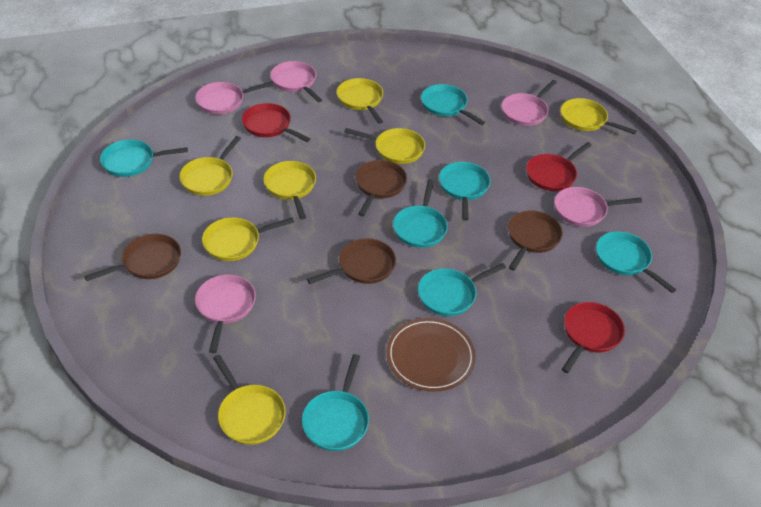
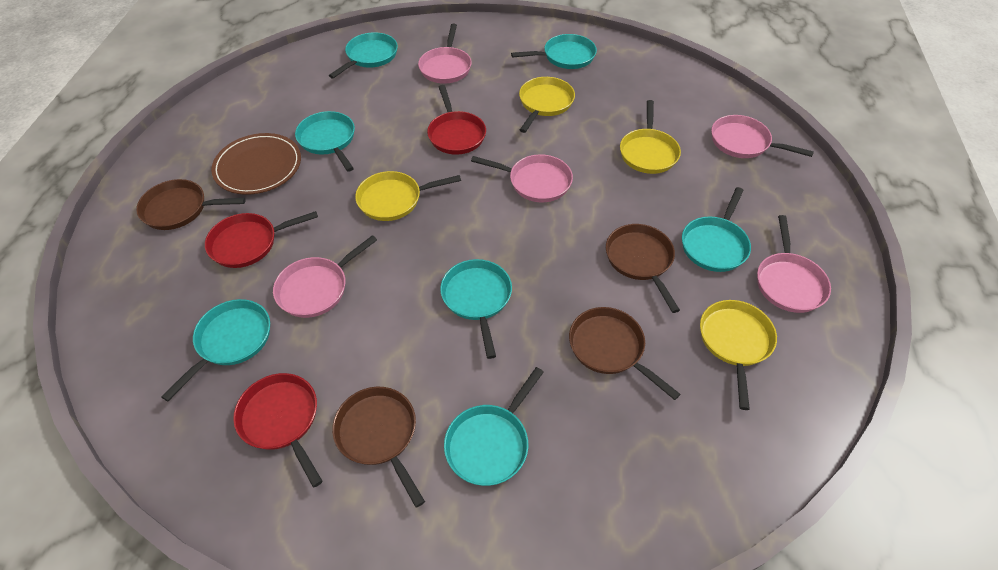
yellow pan: [179,136,241,196] [202,217,294,261] [213,354,286,445] [263,161,316,219] [337,78,383,124] [344,128,425,164] [560,98,637,135] = 7 -> [355,171,461,221] [519,77,575,133] [620,100,681,174] [700,300,777,410] = 4

